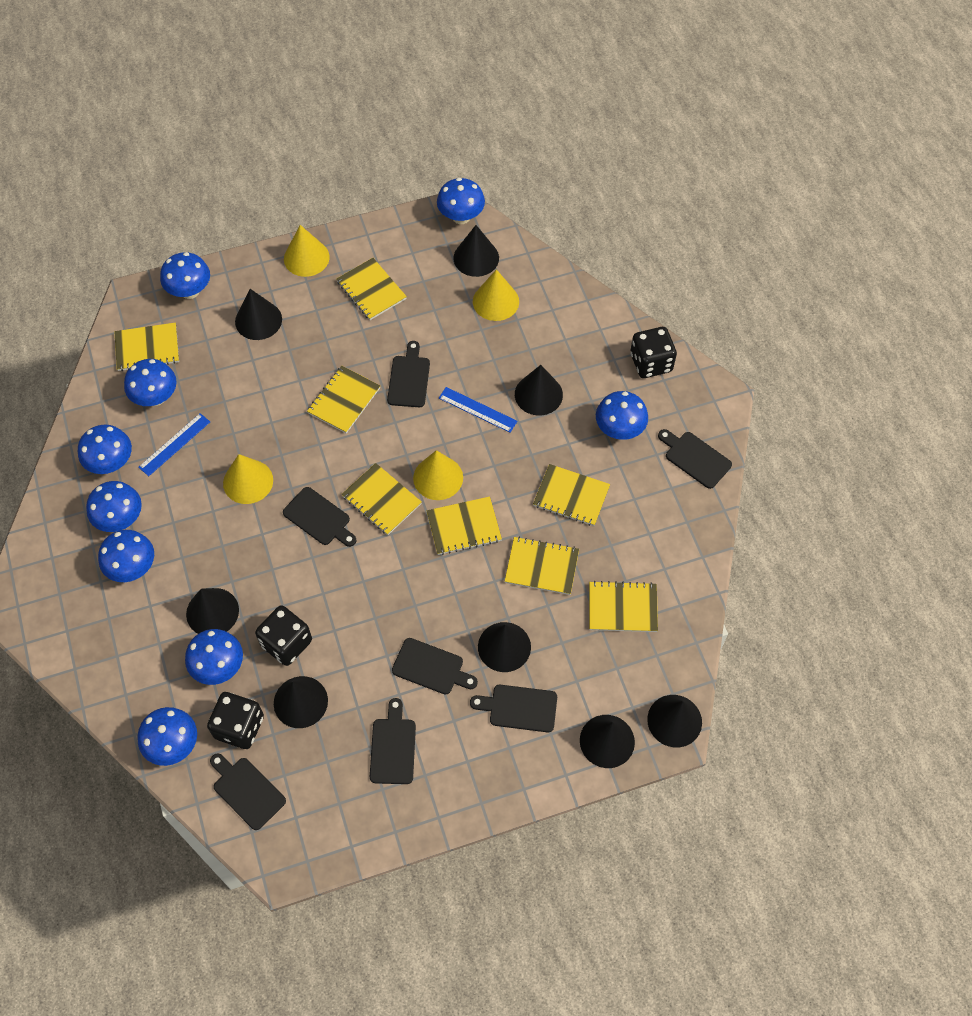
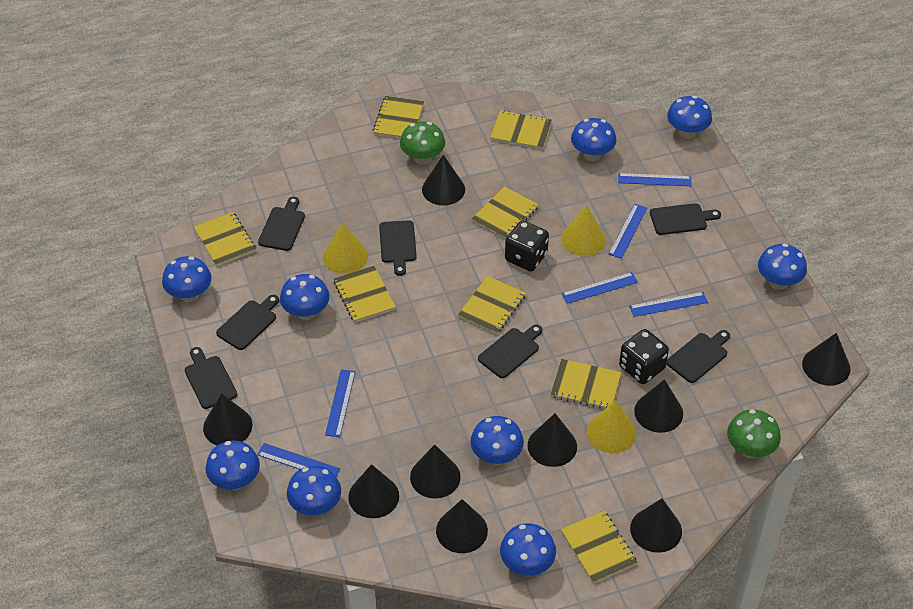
black cone: [186,588,239,634] [235,289,282,340] [274,676,328,728] [453,225,499,277] [478,622,531,672] [515,365,563,415] [580,715,635,768] [647,695,702,747] = 8 -> [203,393,253,445] [348,464,399,518] [410,445,461,498] [422,155,465,205] [436,499,488,553] [528,413,577,467] [630,498,682,553] [634,379,683,433] [802,333,850,386] = 9
black dice: [207,692,264,749] [255,605,312,666] [630,327,677,378] = 3 -> [505,220,549,271] [619,329,669,384] = 2
blue ruler: [138,413,210,476] [439,387,517,433] = 2 -> [257,443,340,476] [325,369,355,437] [562,272,638,304] [609,204,647,259] [618,173,692,186] [629,292,708,317] = 6
green mushroom: none = 0 -> [400,121,445,165] [727,409,781,458] = 2
yellow cone: [223,454,273,504] [284,225,330,277] [413,450,463,500] [473,269,519,321] = 4 -> [323,222,368,274] [561,205,606,256] [587,400,636,453] = 3

